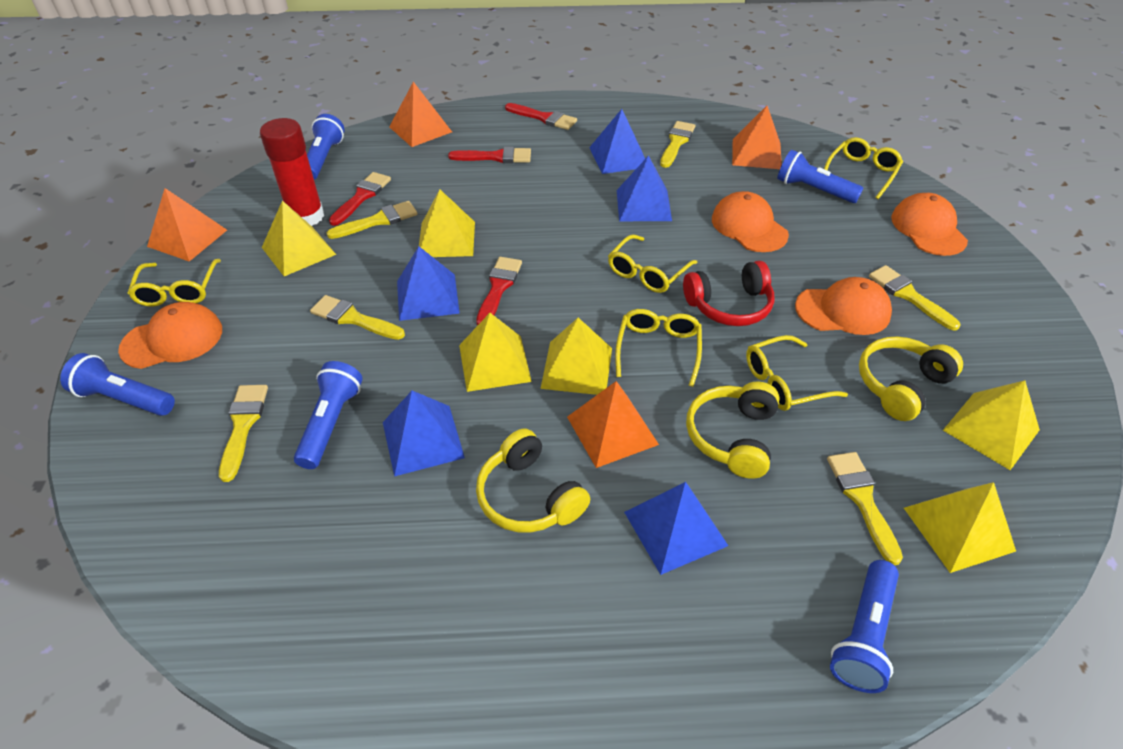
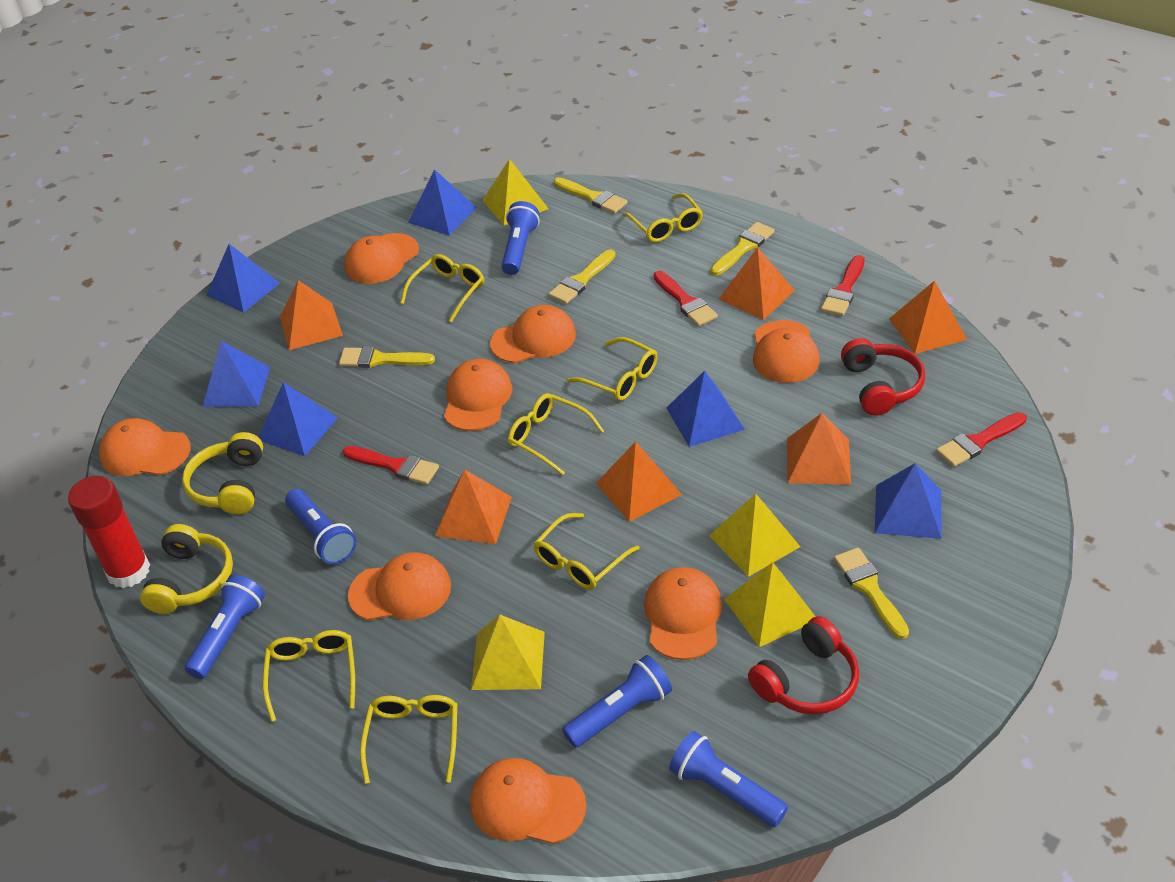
blue pyramid: [383,391,465,476] [397,246,460,321] [589,109,645,174] [617,155,672,221] [624,482,728,575] = 5 -> [203,341,270,407] [206,244,280,313] [258,382,338,456] [408,169,477,236] [667,371,745,447] [875,463,942,539] = 6
orange cap: [118,302,222,369] [712,191,789,252] [795,277,892,335] [891,193,968,256] = 4 -> [99,418,191,476] [344,233,419,284] [348,552,451,620] [444,359,512,431] [470,758,586,844] [490,305,576,363] [644,567,722,660] [753,320,820,383] = 8
orange pyramid: [147,188,227,262] [389,82,452,147] [567,381,659,468] [732,106,782,169] = 4 -> [280,280,343,350] [435,470,512,544] [596,441,682,522] [719,247,795,320] [787,413,851,485] [889,280,967,354] = 6
red headphones: [683,261,775,326] = 1 -> [748,616,859,714] [841,338,925,416] = 2
yellow brush: [219,385,268,482] [310,295,405,340] [327,201,418,239] [660,121,695,168] [827,452,903,565] [869,265,960,330] = 6 -> [339,346,435,368] [549,249,616,304] [554,177,628,214] [711,222,775,276] [834,548,909,639] = 5
yellow glasses: [128,259,221,307] [608,234,697,293] [615,309,702,387] [746,335,848,411] [824,137,903,199] = 5 -> [263,630,355,722] [360,695,457,784] [401,254,484,322] [508,393,604,475] [533,513,640,589] [567,337,658,401] [622,193,703,242] = 7
yellow headphones: [476,429,590,533] [686,382,780,479] [859,336,963,421] = 3 -> [140,524,233,614] [182,432,263,514] = 2
yellow pyramid: [262,200,336,276] [419,189,475,257] [459,313,532,392] [540,318,612,395] [904,482,1016,573] [943,380,1040,470] = 6 -> [471,615,545,690] [482,159,549,226] [709,494,801,577] [724,562,816,647] = 4

